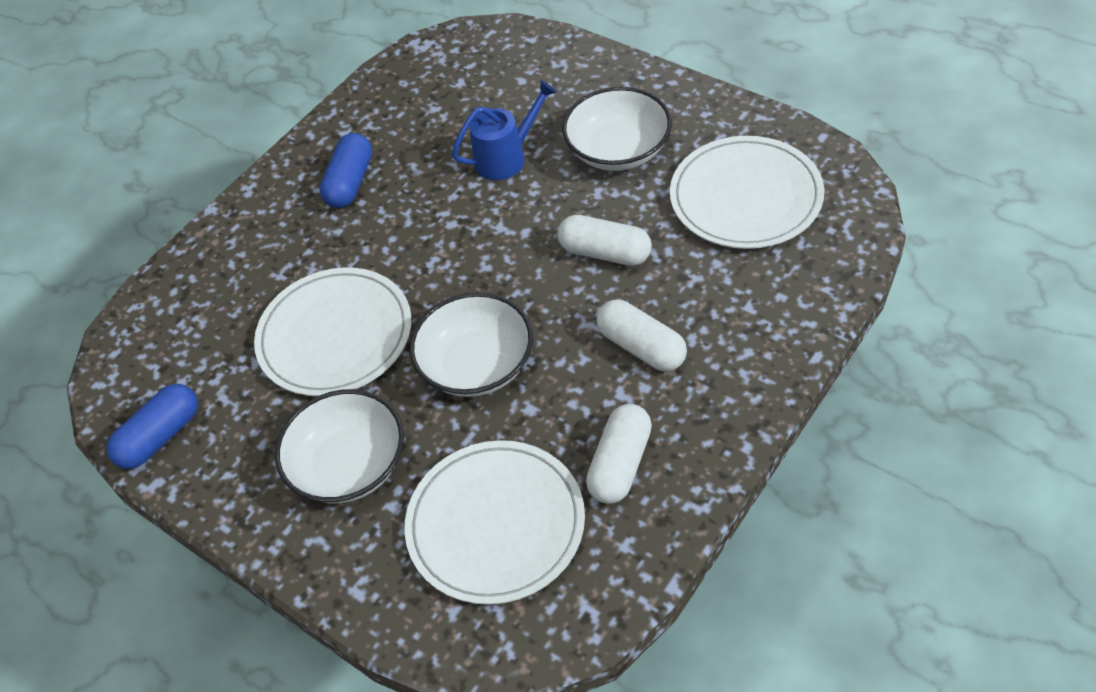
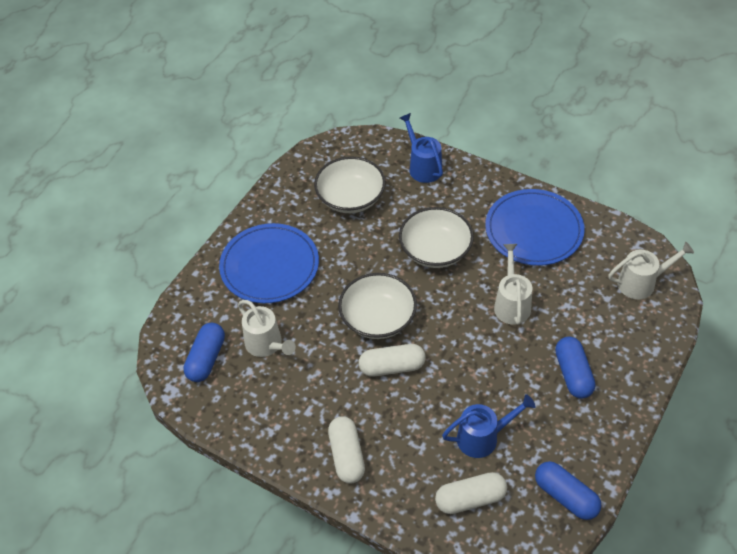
blue capsule: [106,384,198,469] [319,133,372,208] = 2 -> [183,322,225,382] [535,461,602,520] [555,337,595,399] = 3
blue plate: none = 0 -> [219,223,319,303] [485,189,585,266] = 2
blue watering can: [452,80,557,180] = 1 -> [400,113,443,183] [442,394,535,458] = 2
white plate: [254,267,412,396] [405,440,585,605] [670,136,824,249] = 3 -> none = 0
white watering can: none = 0 -> [238,300,296,357] [494,244,532,325] [608,241,694,299] = 3

